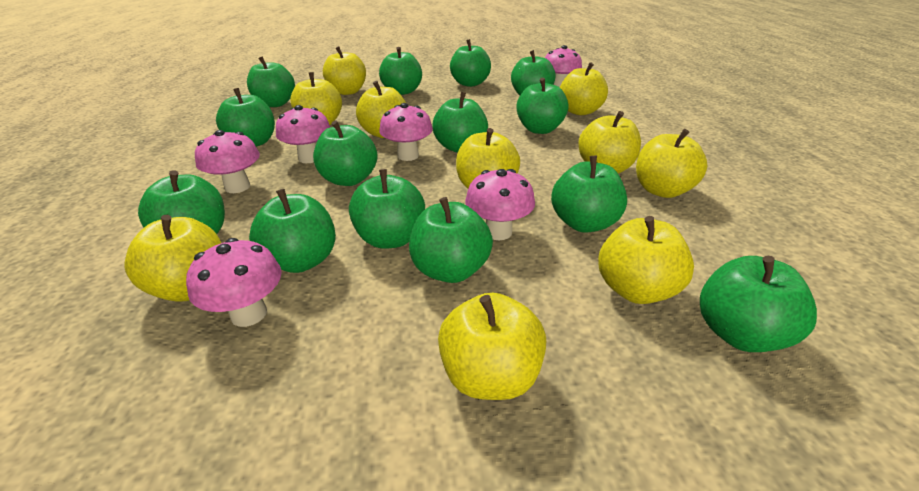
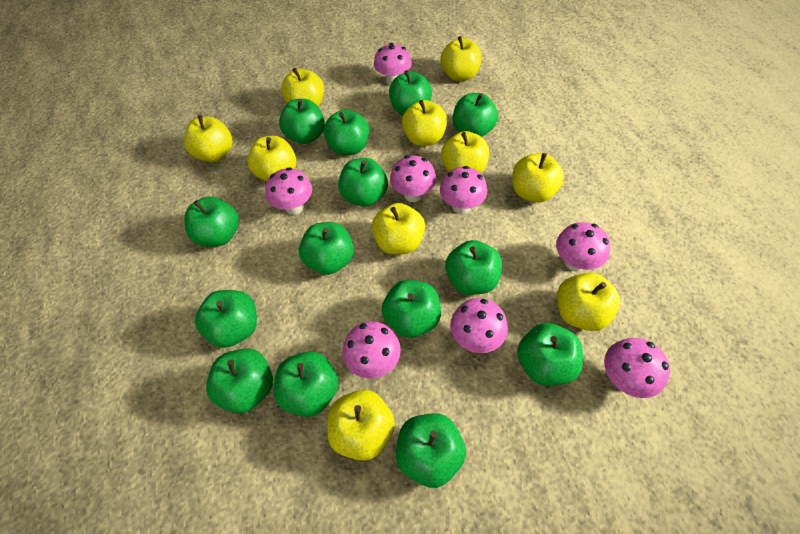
pink mushroom: [186,238,282,327] [195,130,260,193] [276,105,330,163] [379,103,433,161] [465,169,535,240] [545,45,582,87] = 6 -> [265,167,312,215] [343,321,401,379] [374,43,412,86] [390,155,436,202] [440,166,487,214] [450,298,508,353] [556,222,611,272] [604,338,670,398] = 8

